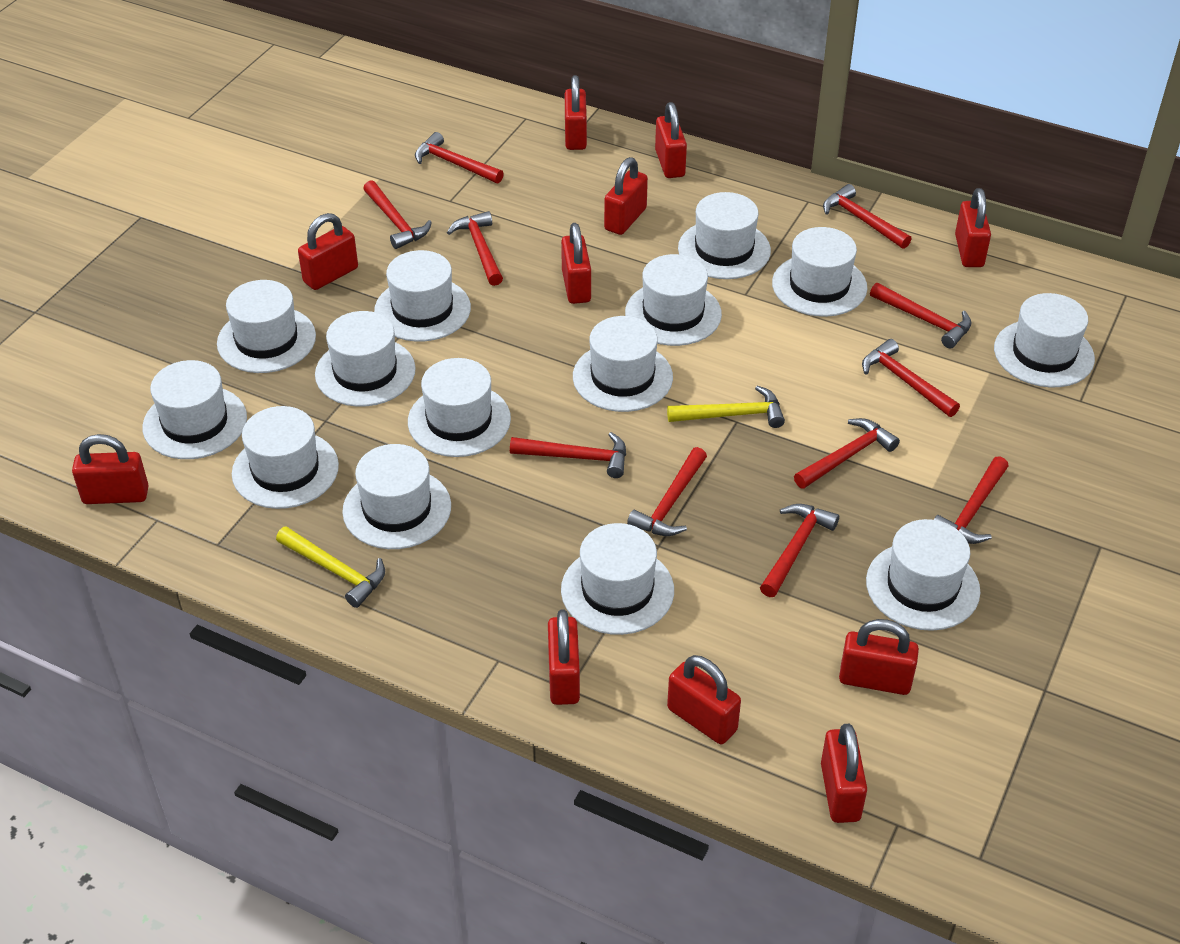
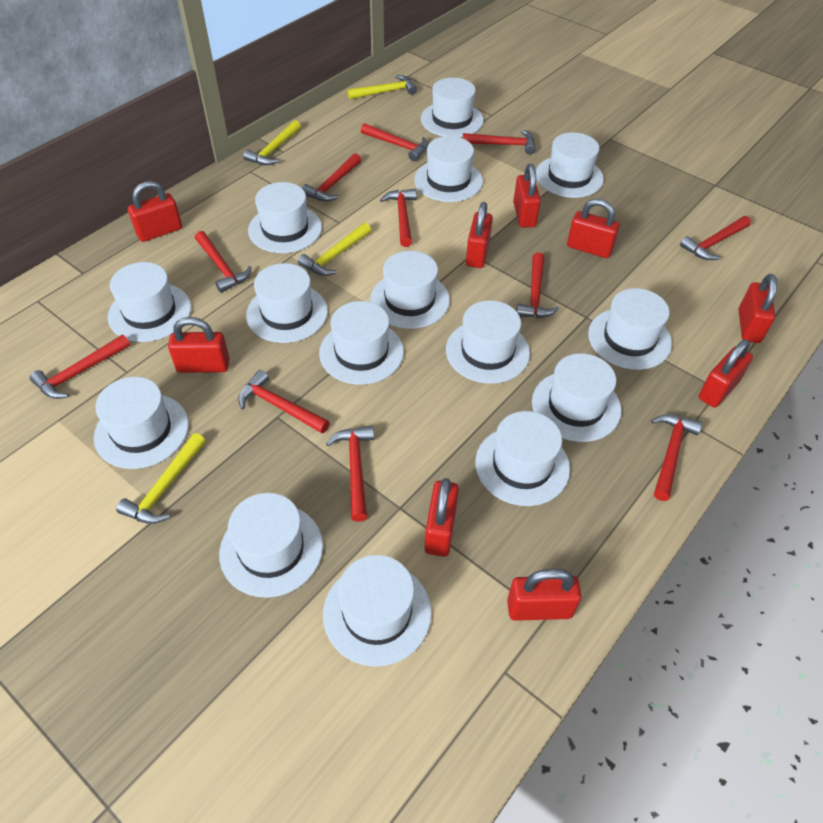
red padlock: [72,434,149,504] [298,213,358,290] [548,609,580,705] [561,223,591,304] [565,75,587,150] [604,157,648,235] [655,102,687,178] [667,655,741,744] [821,724,867,823] [839,619,919,695] [955,188,991,267] = 11 -> [128,181,182,242] [168,317,230,373] [424,478,459,557] [466,202,493,268] [507,568,582,621] [513,164,541,228] [567,199,620,258] [699,339,753,408] [739,274,777,343] = 9
white hat: [142,360,247,459] [217,280,316,373] [232,406,339,509] [315,311,416,407] [342,444,451,549] [374,250,471,342] [408,358,511,457] [561,523,674,635] [573,316,673,412] [625,254,722,346] [678,192,771,279] [772,227,867,317] [866,519,981,631] [994,293,1095,387] = 14 -> [94,377,189,469] [108,262,191,342] [219,493,323,598] [246,263,328,343] [248,182,322,253] [319,301,404,385] [323,555,432,667] [370,251,450,329] [414,136,483,202] [421,78,484,137] [446,300,530,384] [475,411,570,506] [532,353,621,442] [536,132,604,198] [588,288,672,370] = 15
yellow hammer: [276,526,385,608] [667,386,785,428] = 2 -> [116,433,206,524] [243,120,301,165] [298,223,371,276] [348,75,417,99] = 4

